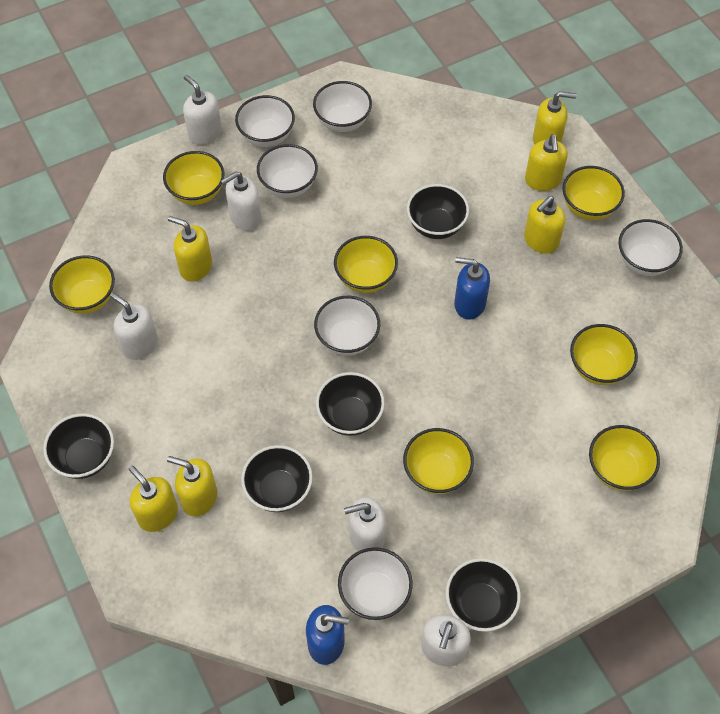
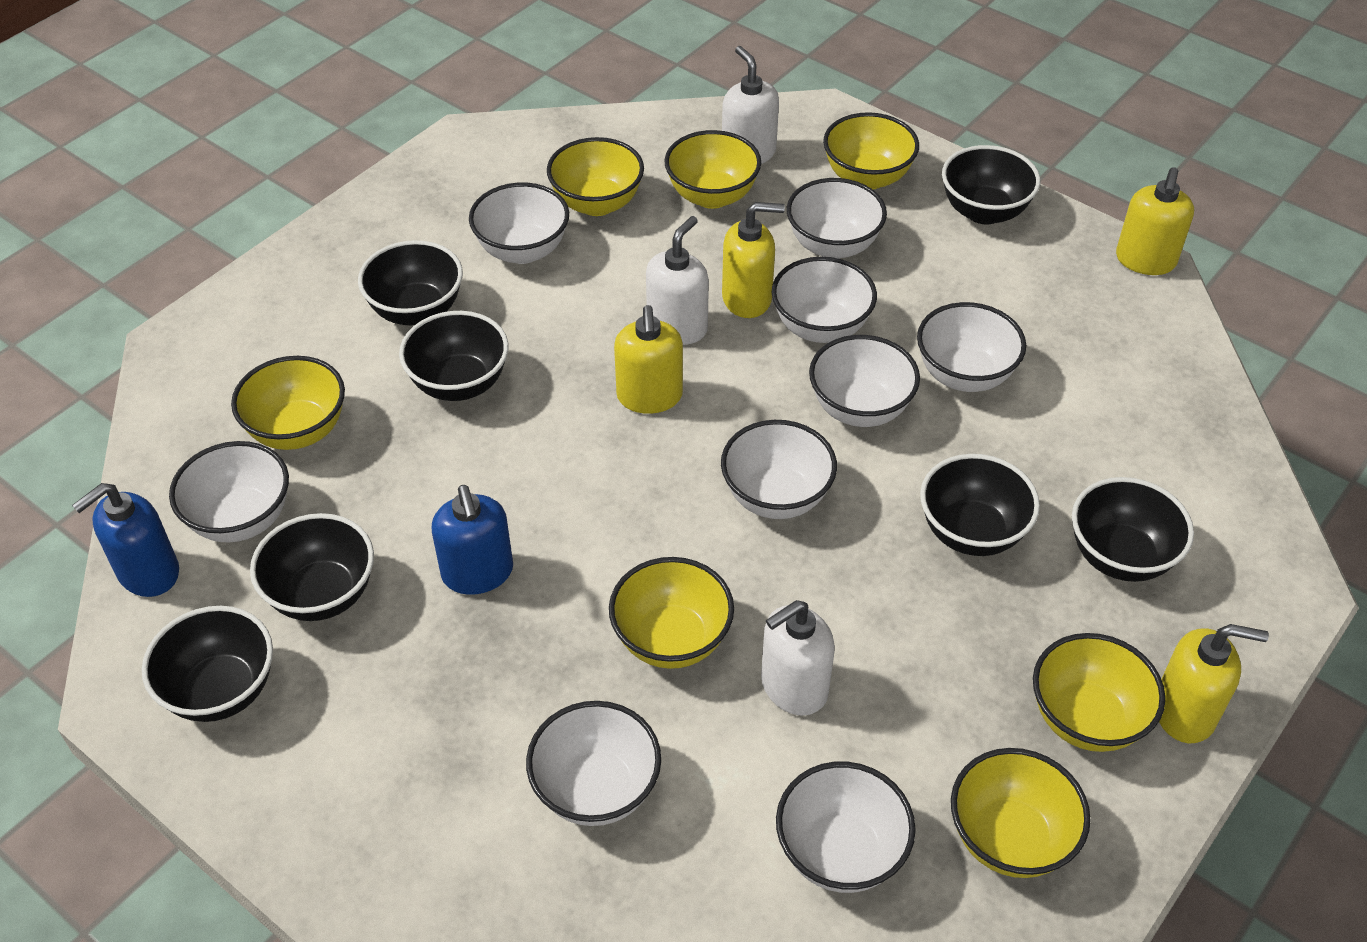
black bowl: [43,413,114,479] [241,445,313,512] [316,372,385,436] [407,184,469,239] [446,558,521,632] = 5 -> [142,606,273,722] [250,513,374,621] [358,240,463,325] [399,311,509,401] [920,454,1040,556] [942,145,1040,224] [1072,477,1194,582] = 7
white bowl: [235,95,295,147] [257,144,318,198] [313,81,372,132] [314,296,380,356] [338,547,413,620] [618,219,683,276] = 6 -> [169,441,289,542] [469,183,569,264] [526,701,661,826] [721,420,837,519] [772,257,877,343] [776,762,916,893] [787,178,887,259] [809,335,920,427] [917,302,1026,392] = 9
white soap dispenser: [110,292,158,360] [183,75,222,145] [221,172,262,231] [344,497,386,551] [421,615,471,667] = 5 -> [646,216,709,345] [722,46,779,164] [761,600,835,716] = 3
yellow soap dispenser: [129,466,178,532] [167,456,217,516] [168,216,212,282] [524,196,565,254] [525,134,568,191] [533,91,577,145] = 6 -> [614,305,683,414] [722,202,785,318] [1116,167,1194,275] [1159,624,1269,743] = 4

